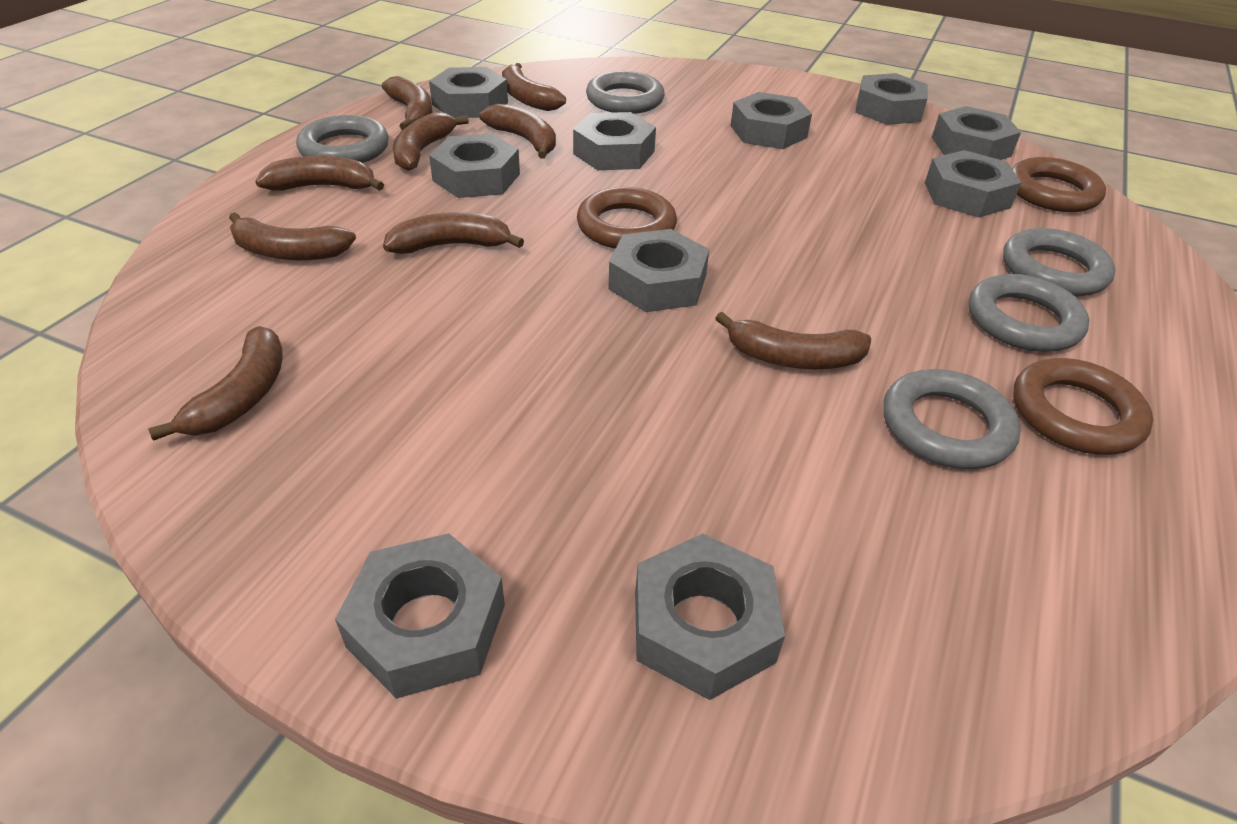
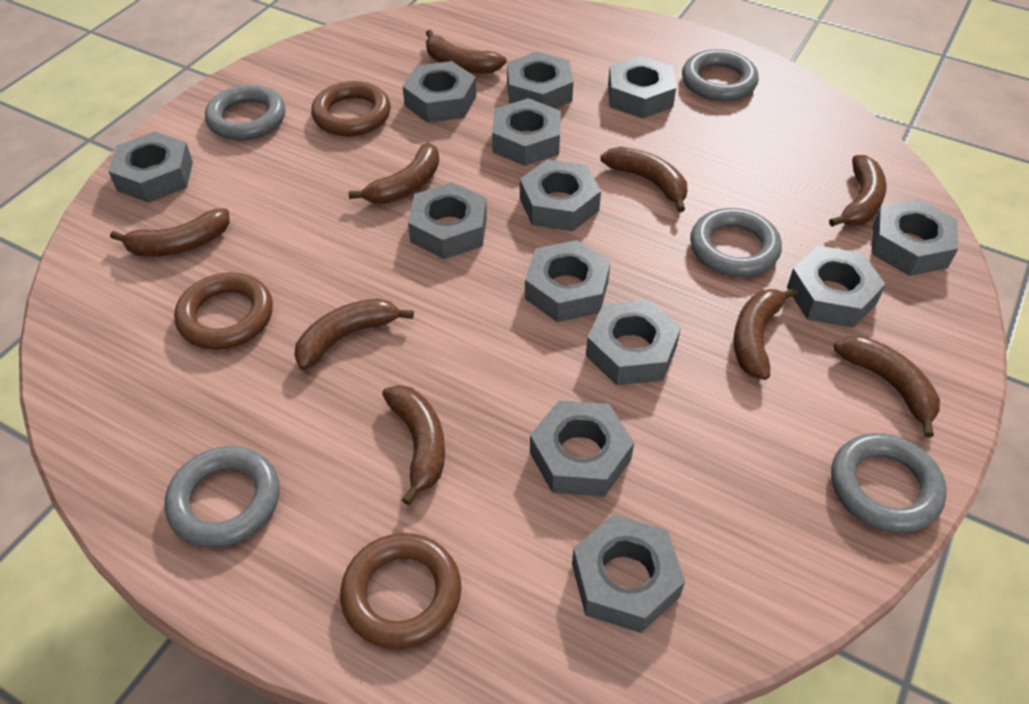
grey nut: [335,533,505,699] [429,67,508,118] [429,133,520,198] [573,112,656,170] [608,229,709,312] [635,533,785,700] [731,92,812,149] [855,73,928,125] [925,150,1021,218] [932,106,1021,160] = 10 -> [108,131,193,203] [402,61,476,123] [408,182,487,259] [492,98,561,166] [507,51,573,109] [520,159,601,231] [525,240,611,322] [530,400,634,497] [572,514,685,633] [586,300,681,385] [608,55,676,119] [787,246,886,328] [871,199,958,276] = 13

